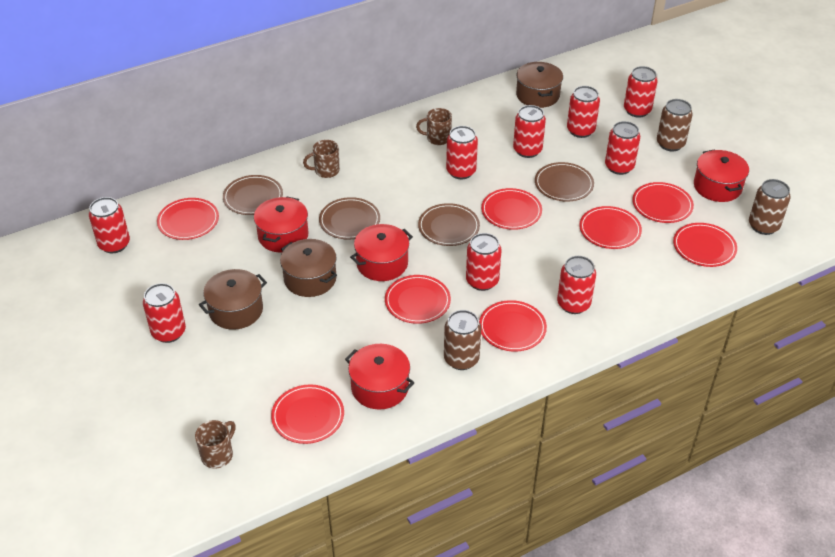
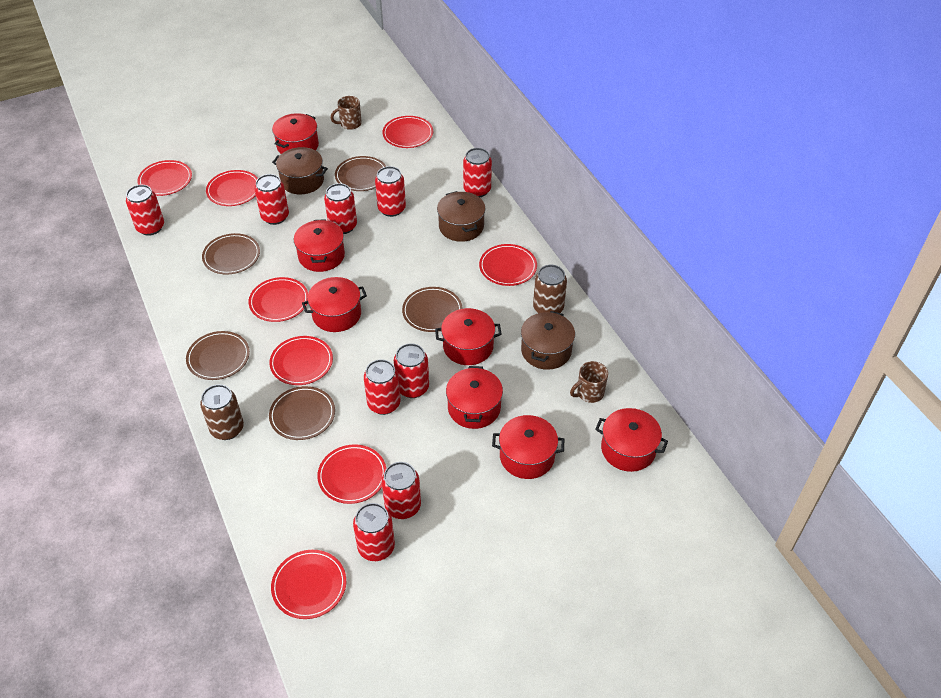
brown can: [444,310,481,370] [657,99,693,152] [749,179,791,235] = 3 -> [200,384,244,440] [533,265,567,313] = 2
brown mug: [195,420,236,469] [303,140,340,178] [416,108,452,145] = 3 -> [331,96,362,130] [570,361,608,403] = 2
brown plate: [223,175,283,215] [319,197,380,240] [418,203,480,246] [535,162,594,202] = 4 -> [186,331,250,380] [202,233,260,274] [269,386,335,440] [335,156,386,191] [402,287,463,332] = 5
red pot: [254,197,308,252] [345,344,415,410] [350,224,413,281] [694,150,749,202] = 4 -> [272,113,319,154] [294,219,345,272] [302,277,367,332] [435,308,502,365] [446,366,503,429] [492,415,564,479] [595,408,668,472] = 7

